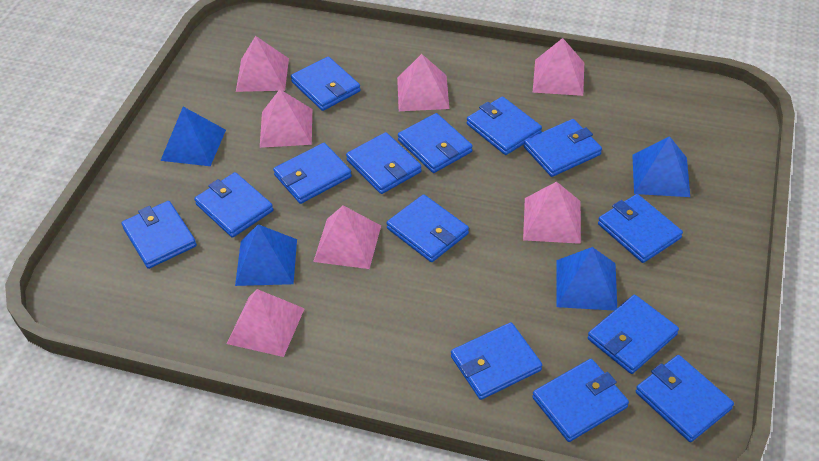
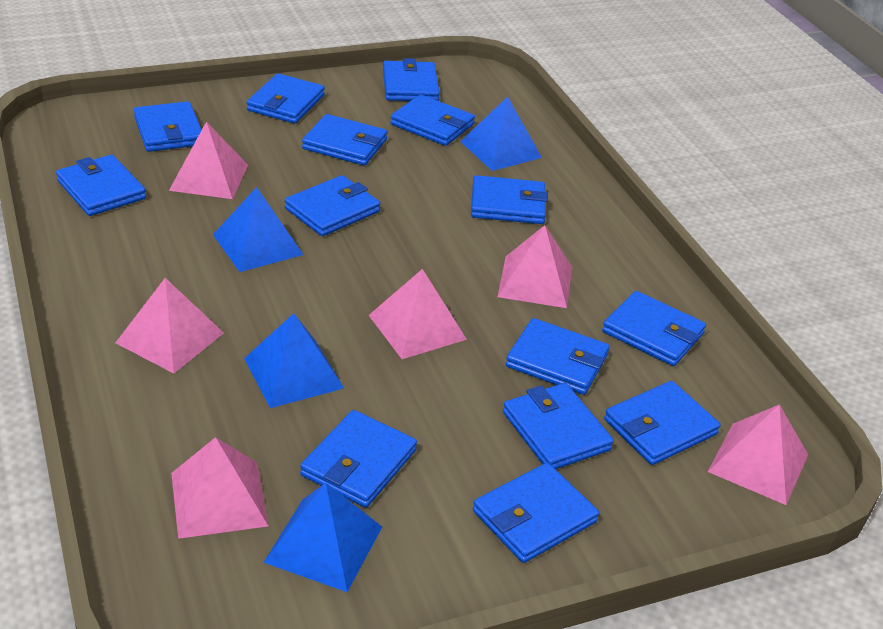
pink pyramid: [227,289,305,357] [236,36,289,92] [260,89,312,148] [313,205,381,269] [397,54,449,111] [523,182,581,244] [533,38,584,96] = 7 -> [115,278,224,373] [169,122,248,199] [171,437,268,539] [369,269,467,359] [498,225,572,308] [708,404,808,505] = 6

